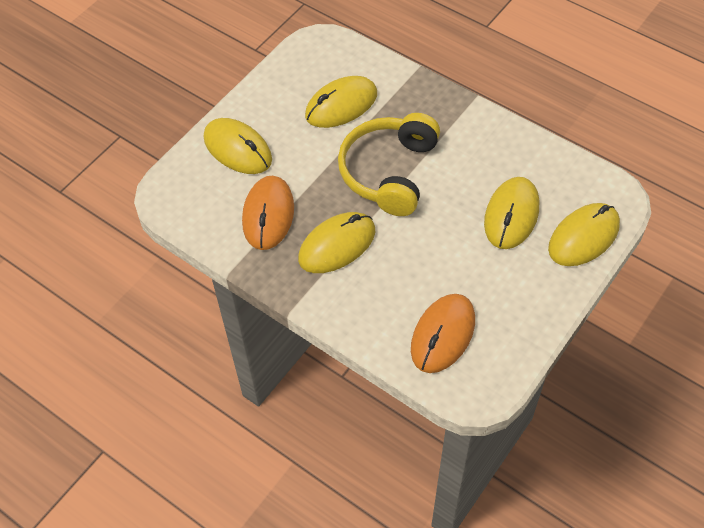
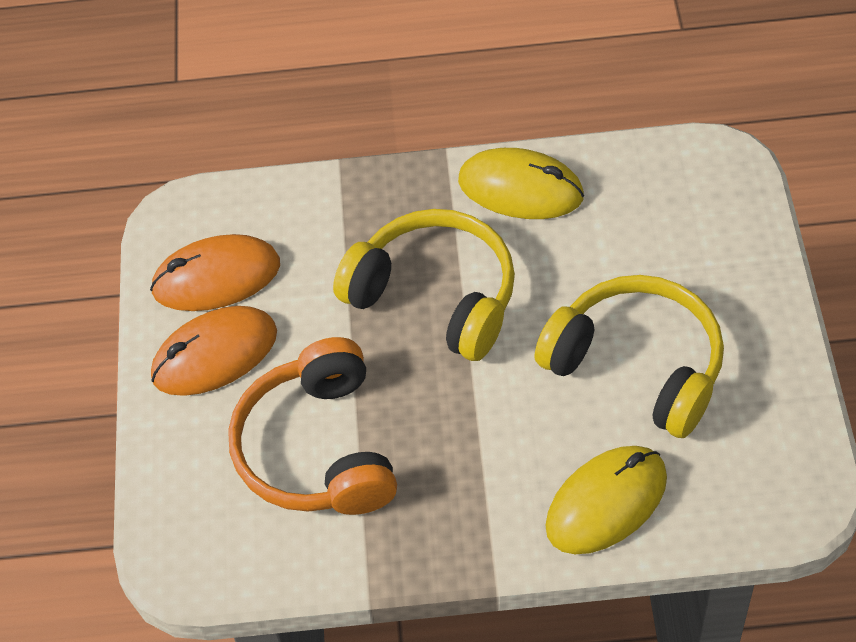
orange headphones: none = 0 -> [228,337,397,515] = 1
yellow headphones: [338,113,440,216] = 1 -> [333,209,515,361] [534,275,724,438] = 2
yellow mouse: [204,118,272,174] [298,212,375,273] [305,76,377,128] [484,177,539,249] [548,203,620,266] = 5 -> [458,148,584,219] [545,446,667,554] = 2

